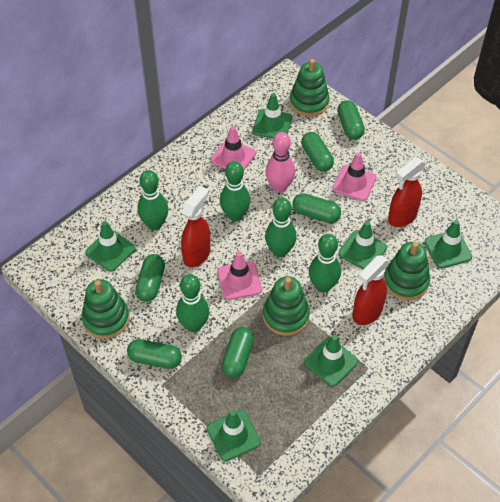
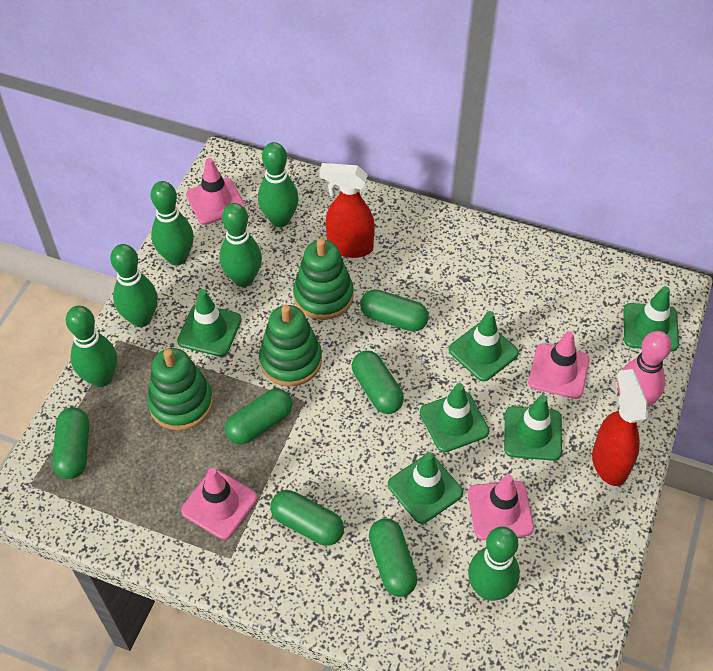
green bowling pin: [137,170,168,230] [176,274,209,332] [220,161,250,221] [265,198,297,257] [309,234,341,293] = 5 -> [66,306,117,387] [110,244,158,327] [150,181,194,265] [219,203,262,287] [258,142,299,227] [468,526,520,601] = 6
green stacking toy: [82,279,129,339] [263,276,310,336] [290,59,330,117] [384,242,430,300] = 4 -> [147,348,213,430] [259,305,322,387] [293,238,354,320] = 3
pink traffic cone: [211,126,256,170] [217,252,262,300] [333,153,376,201] = 3 -> [181,468,257,539] [186,158,245,225] [468,474,534,540] [528,331,590,399] = 4
red spray bottle: [181,186,211,268] [353,255,390,325] [388,157,426,227] = 3 -> [319,163,375,258] [592,369,648,486] = 2

